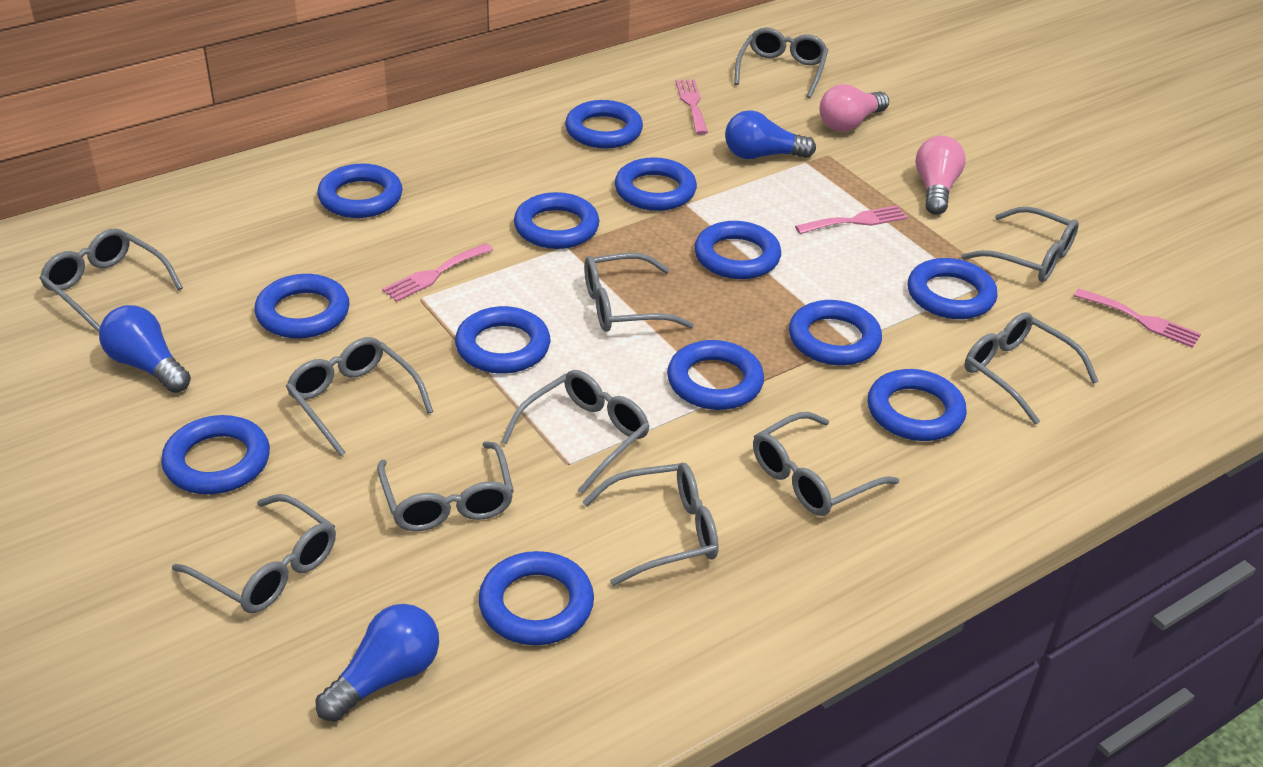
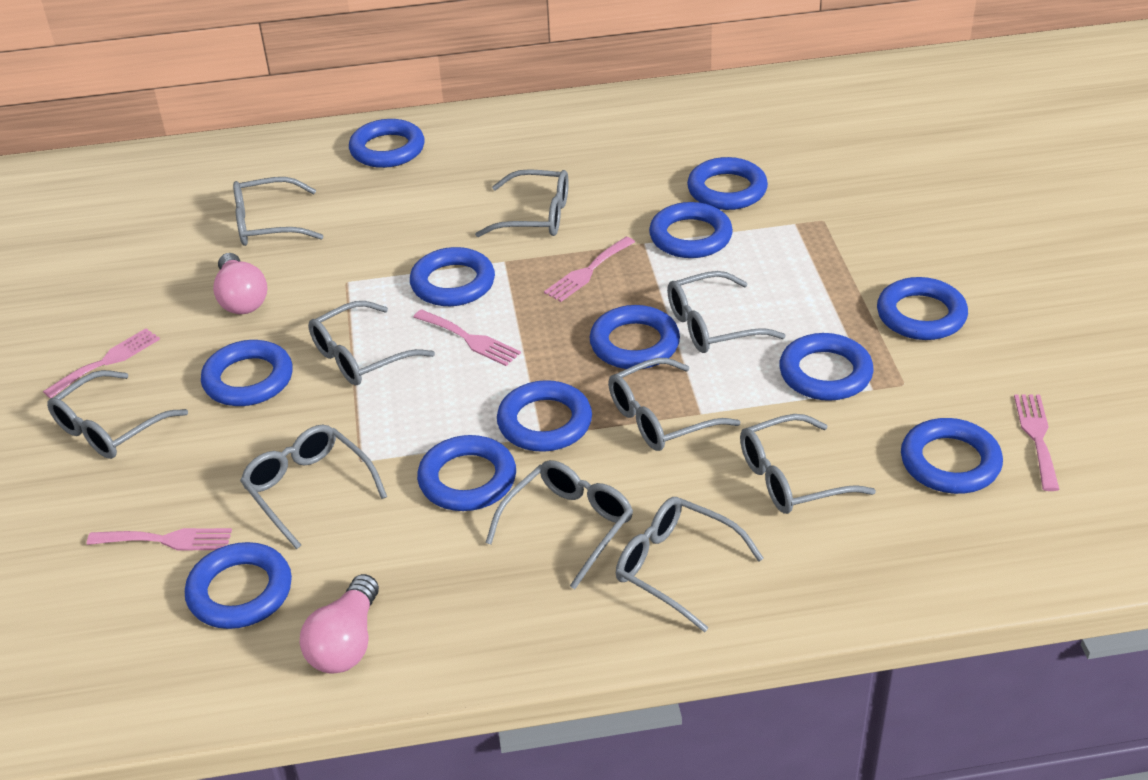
blue light bulb: [99,305,191,393] [316,604,439,722] [725,110,816,159] = 3 -> none = 0
blue ring: [161,415,270,494] [254,274,350,338] [317,163,403,218] [455,306,550,374] [478,551,594,645] [514,192,599,249] [565,100,643,148] [615,157,697,211] [667,340,764,410] [694,221,781,279] [789,300,882,365] [868,369,967,441] [908,258,997,319] = 13 -> [185,542,292,629] [201,340,293,406] [349,119,425,168] [410,247,495,306] [417,435,516,511] [497,380,592,452] [590,305,680,369] [649,202,733,258] [687,157,768,210] [779,333,874,401] [877,277,968,340] [901,418,1003,494] = 12
grey glasses: [39,229,183,333] [172,494,336,613] [286,337,433,456] [377,441,514,531] [501,370,650,494] [582,463,719,586] [584,253,694,332] [734,28,828,98] [753,412,899,516] [961,207,1079,282] [965,312,1099,425] = 11 -> [47,370,188,459] [233,177,324,246] [240,425,387,549] [308,301,435,386] [475,169,569,237] [486,460,633,589] [608,358,740,451] [616,497,764,632] [667,271,786,353] [740,414,876,514] = 10
pink fork: [382,243,493,302] [676,79,708,135] [795,205,907,234] [1074,289,1201,348] = 4 -> [43,328,160,398] [87,528,232,551] [414,309,521,366] [544,237,635,302] [1014,394,1060,491] = 5

